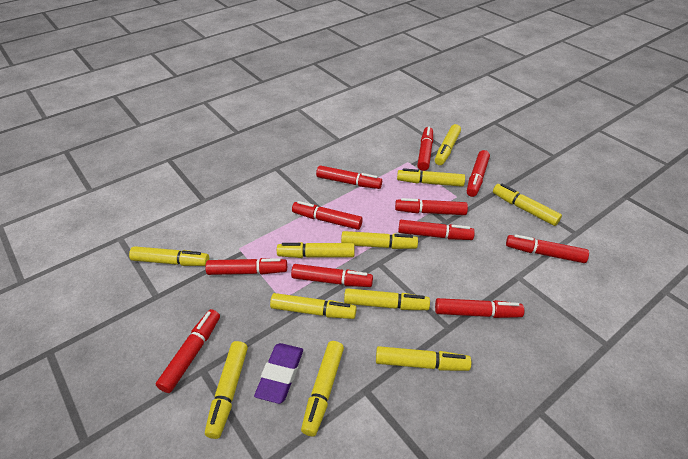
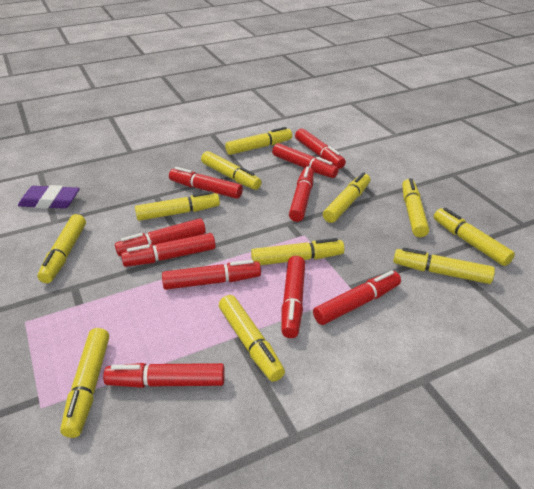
red marker: [156,309,220,393] [205,258,287,275] [291,264,373,287] [292,201,363,230] [316,165,382,189] [395,198,468,215] [398,220,475,240] [417,127,433,171] [435,298,524,318] [467,150,490,197] [506,234,589,263] = 11 -> [103,363,225,388] [115,218,206,256] [121,233,216,267] [162,260,261,290] [169,167,243,199] [272,143,338,178] [282,256,305,338] [289,166,314,222] [295,128,346,169] [313,270,401,325] = 10

